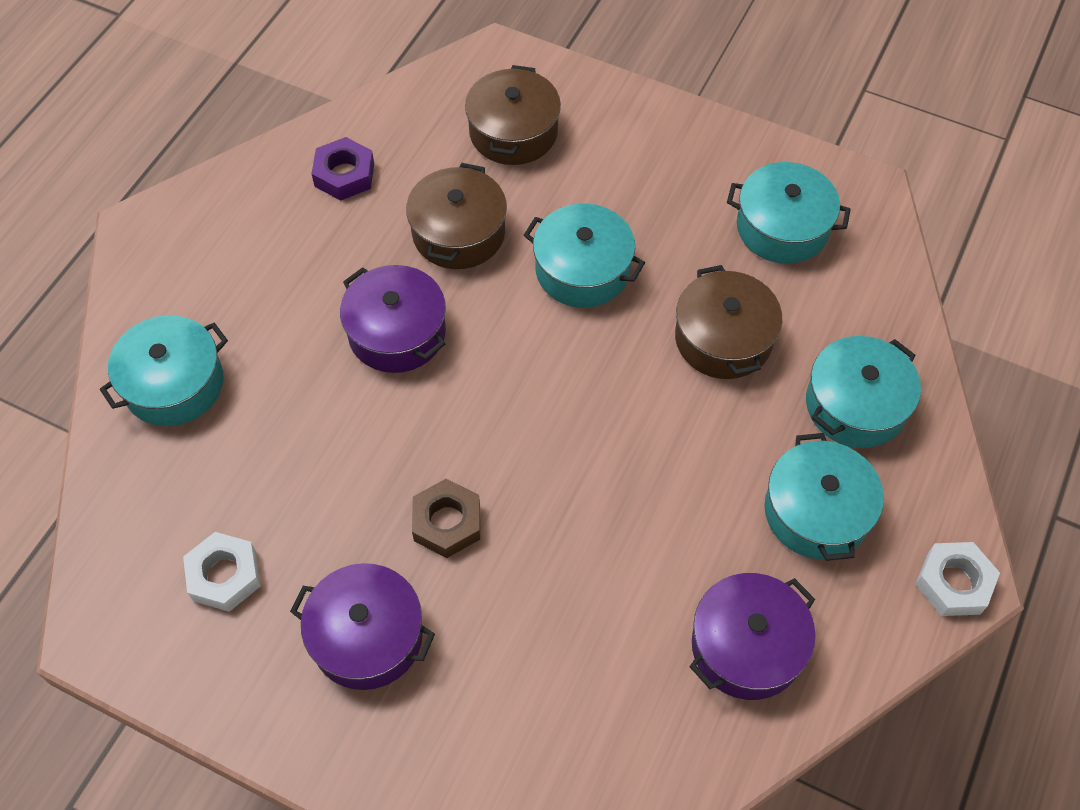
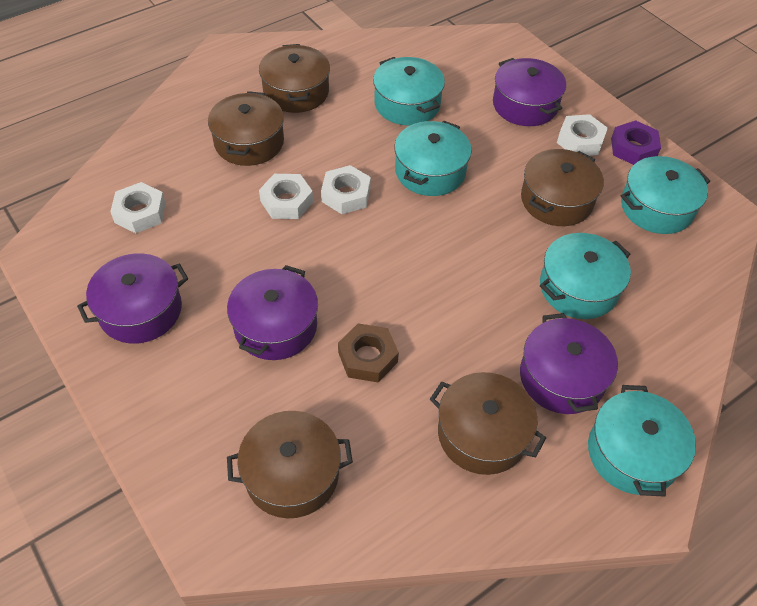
brown pot: [406,163,507,269] [465,65,561,165] [675,265,782,379] = 3 -> [208,91,284,166] [227,411,353,518] [259,44,330,113] [430,372,546,475] [521,149,604,226] = 5
purple pot: [290,563,435,690] [340,265,446,373] [689,573,816,700] = 3 -> [77,253,188,344] [227,265,318,360] [493,58,566,126] [520,313,618,414] = 4
white nut: [183,532,261,612] [915,542,1000,616] = 2 -> [110,182,166,233] [259,174,313,219] [321,165,371,214] [557,114,608,156] = 4

